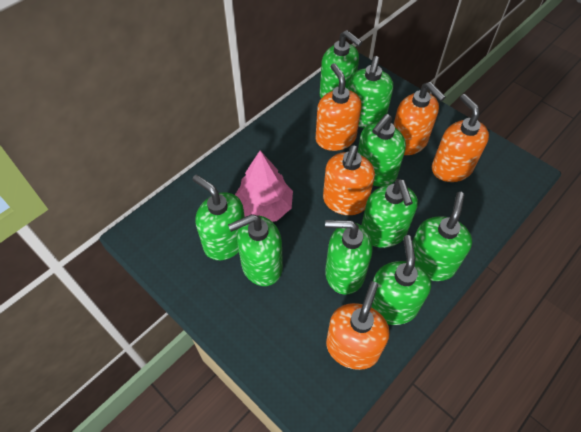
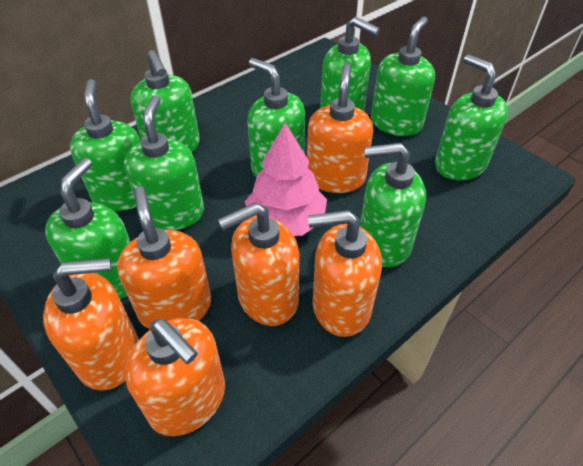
orange soap dispenser: [315,63,362,151] [323,145,375,215] [326,281,389,370] [393,82,446,155] [432,94,489,182] = 5 -> [43,258,139,390] [117,186,211,330] [125,318,225,436] [218,203,299,326] [307,64,373,193] [308,210,382,337] = 6

